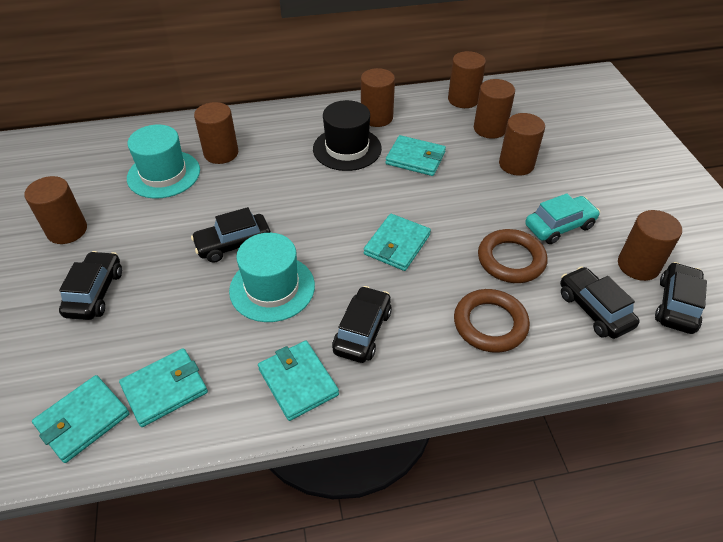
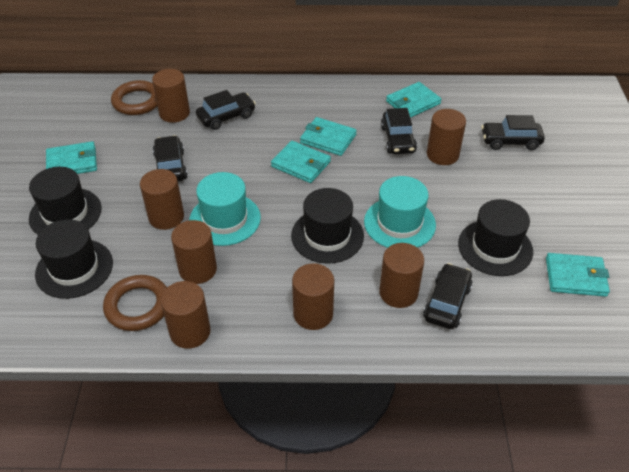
black hat: [313,100,382,171] = 1 -> [29,167,102,234] [35,219,113,299] [291,188,364,264] [458,199,533,276] = 4
turquoise car: [525,193,600,244] = 1 -> none = 0

